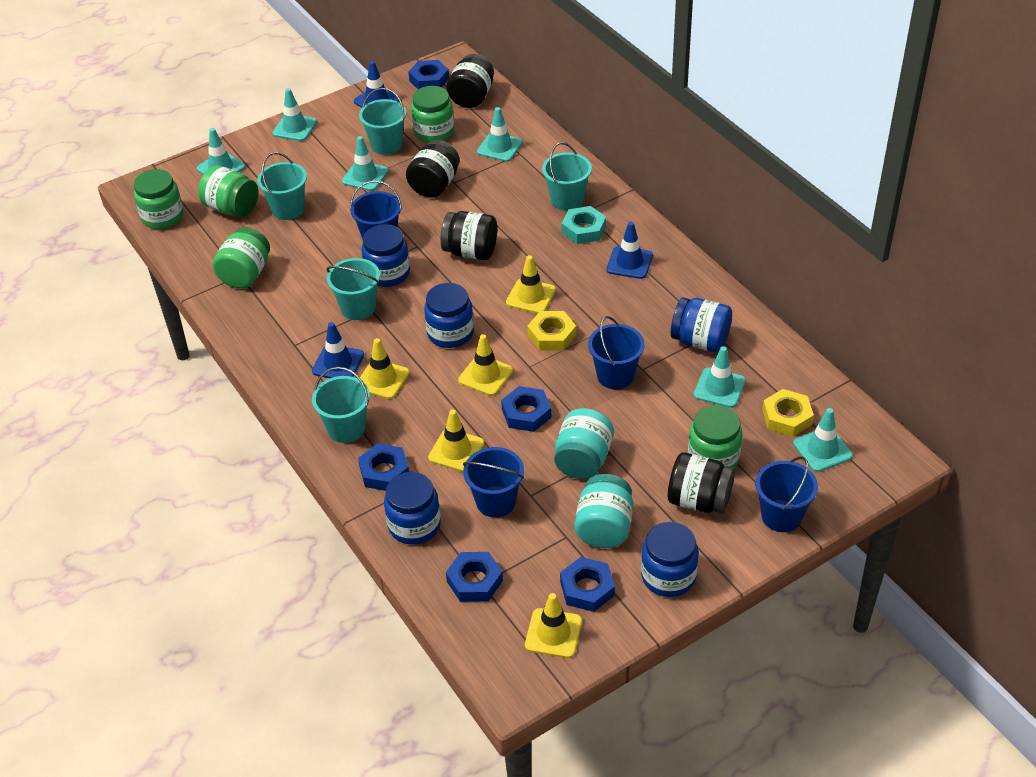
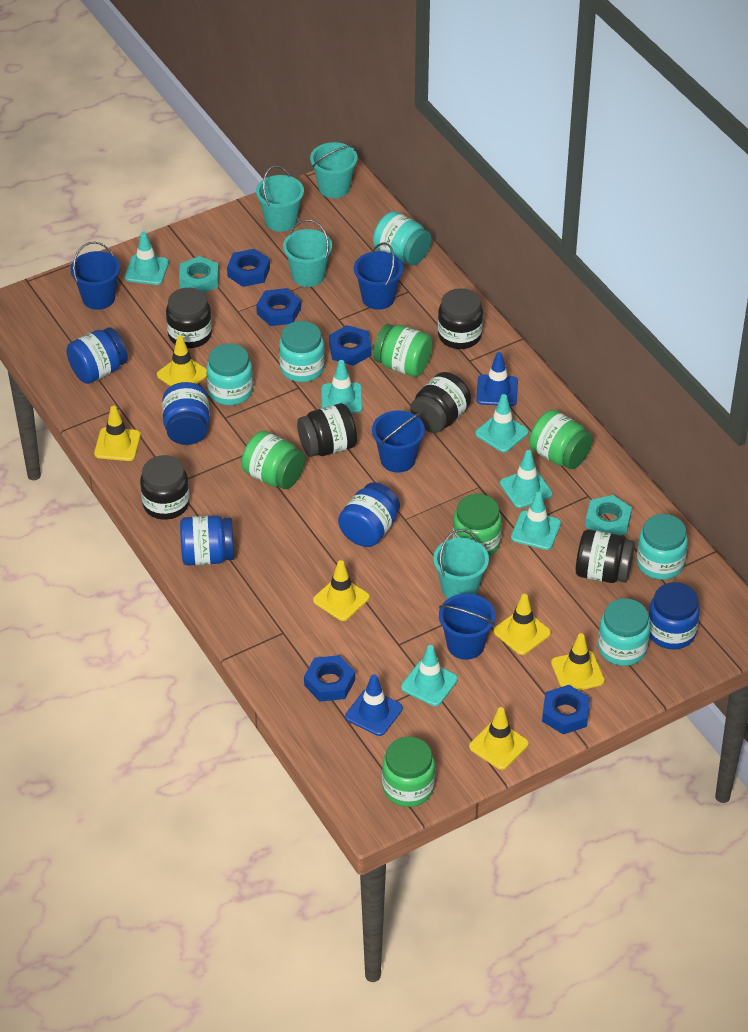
black jar: [406,140,460,198] [441,211,497,260] [446,54,494,108] [668,452,735,513] = 4 -> [140,455,190,520] [166,288,212,348] [297,403,357,457] [410,372,471,433] [438,288,483,349] [576,529,635,583] = 6
blue traffic cone: [312,322,364,378] [354,61,400,108] [607,222,653,279] = 3 -> [345,674,403,736] [476,352,518,406] = 2
turquoise bucket: [257,152,307,220] [312,367,370,443] [326,258,380,320] [359,88,406,155] [542,142,592,211] = 5 -> [256,166,304,232] [283,219,332,287] [310,142,358,198] [433,529,489,599] = 4
turquoise jar: [554,408,614,479] [575,474,633,548] = 2 -> [206,343,253,405] [279,321,325,382] [373,211,432,266] [598,598,650,666] [637,514,688,580] = 5
turquoise nut: [562,206,606,244] = 1 -> [179,256,219,293] [585,495,632,535] = 2
yellow nut: [527,311,576,351] [762,389,814,437] = 2 -> none = 0
yellow traffic cone: [360,338,410,399] [428,410,484,472] [458,334,513,396] [506,255,556,314] [525,593,582,658] = 5 -> [94,406,141,461] [157,335,207,386] [313,560,370,621] [469,707,528,770] [493,594,551,655] [551,633,605,690] = 6

